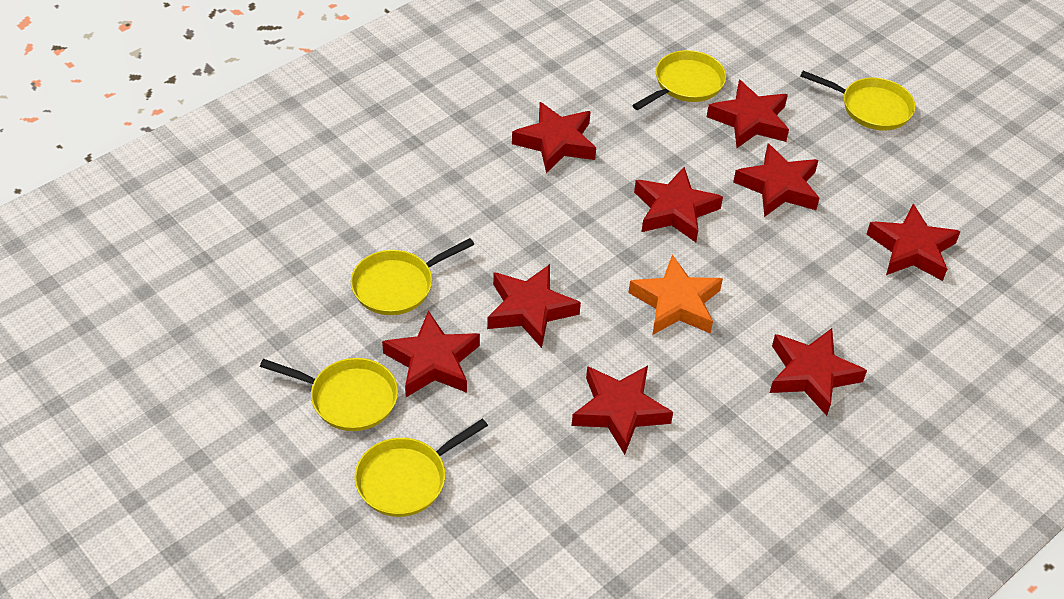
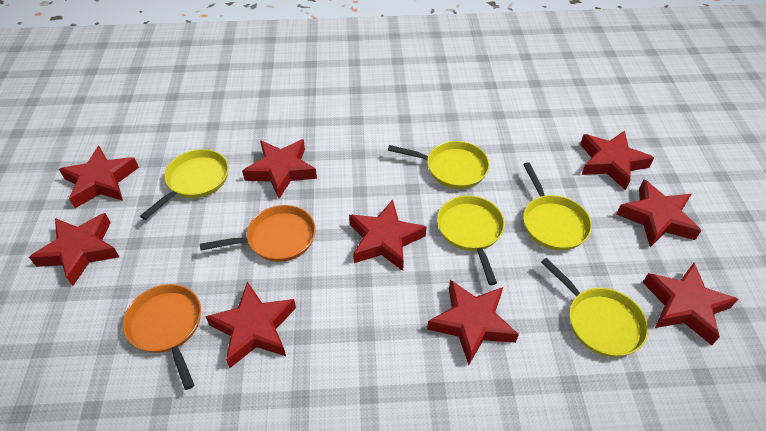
orange pan: none = 0 -> [123,284,201,390] [200,205,316,262] = 2
orange star: [628,254,723,335] = 1 -> none = 0

